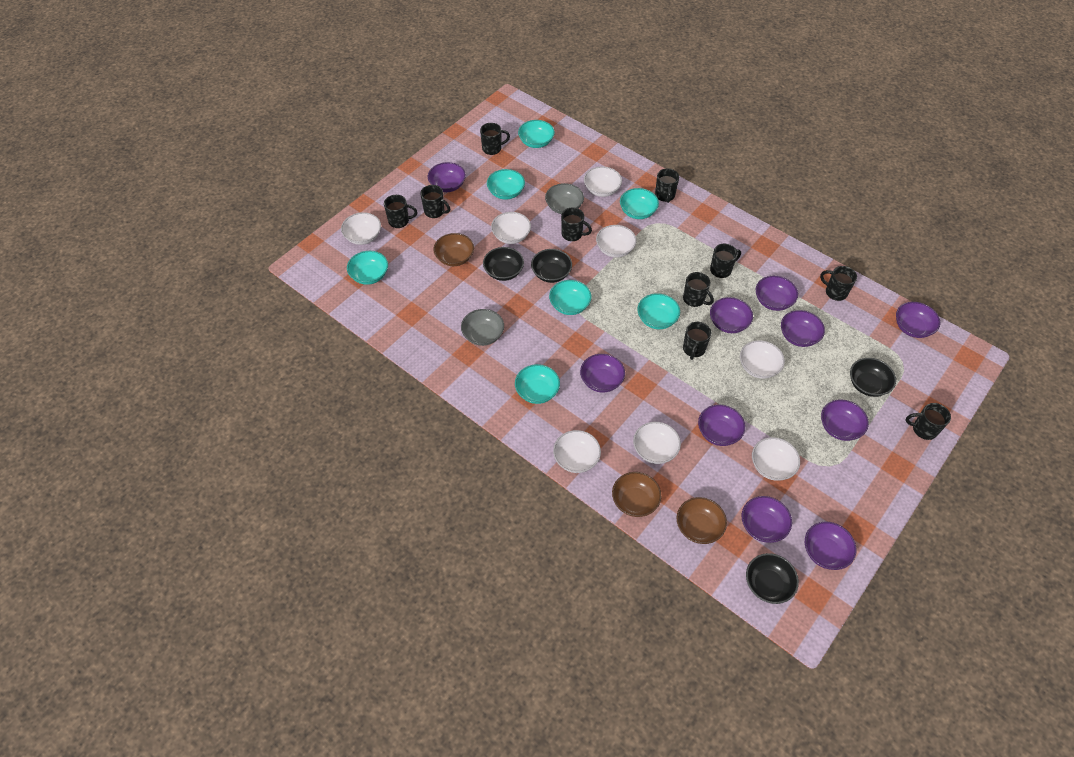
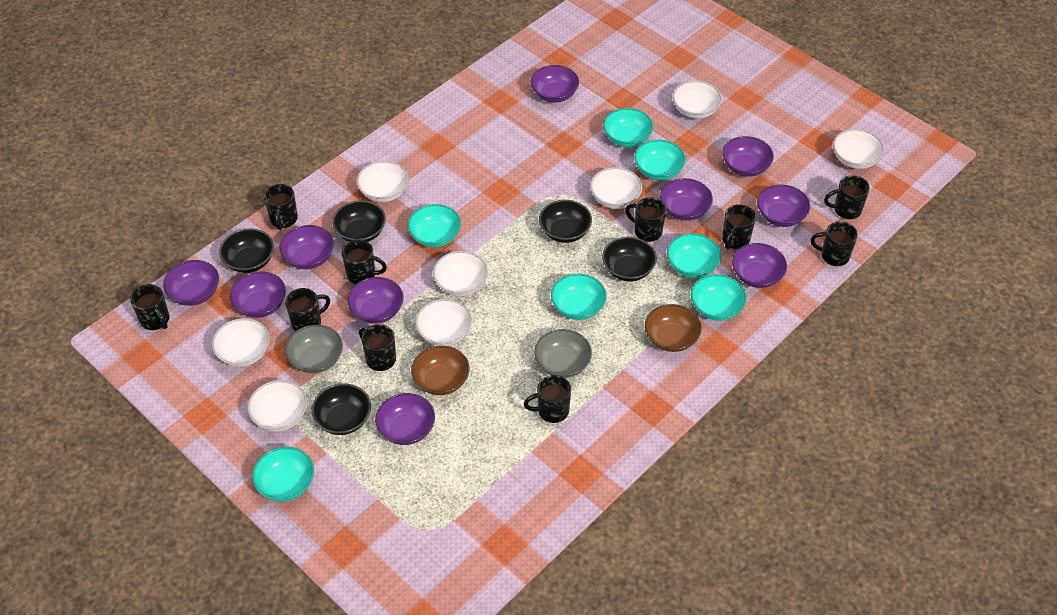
black bowl: [483,247,524,281] [531,249,572,283] [746,553,799,604] [850,358,896,397] = 4 -> [219,228,274,273] [311,383,371,435] [332,200,386,242] [539,200,592,243] [602,237,657,281] = 5
brown bowl: [433,233,474,266] [612,472,661,517] [676,497,727,544] = 3 -> [411,346,469,395] [645,304,702,352] = 2

